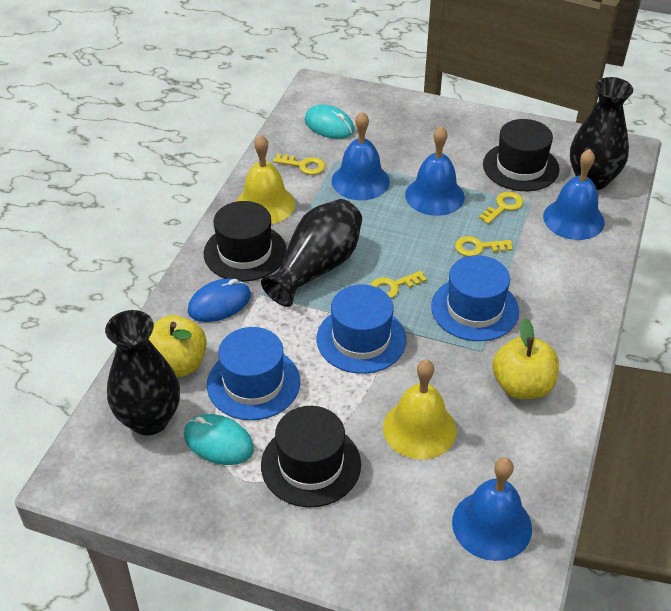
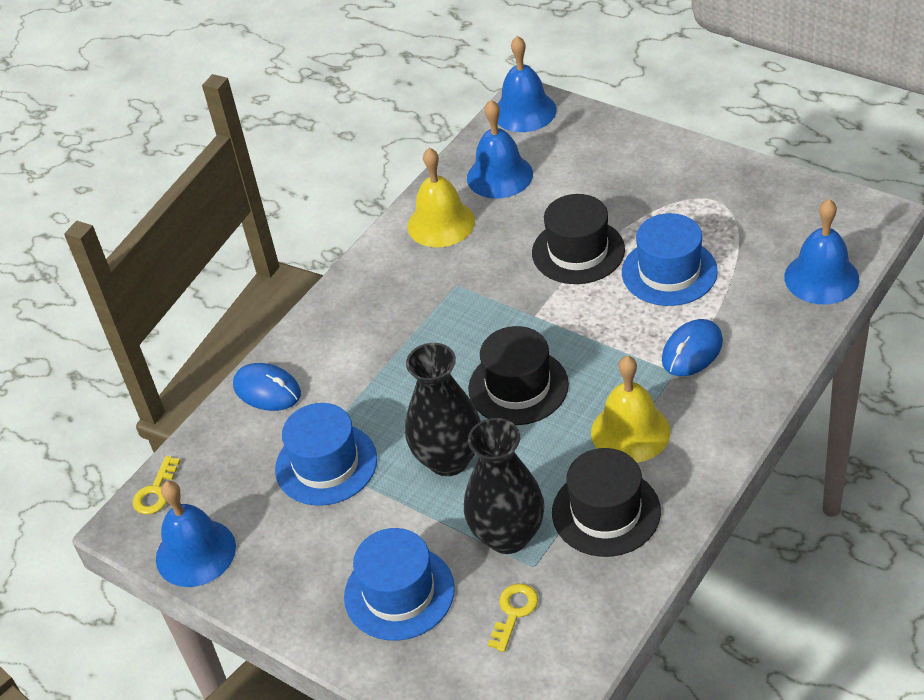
black vase: [105,310,180,436] [261,199,362,307] [570,77,633,190] = 3 -> [405,343,481,476] [464,418,544,554] = 2
blue mouse: [188,279,251,322] = 1 -> [233,363,301,411] [662,319,723,376] = 2
turquoise mouse: [184,414,254,465] [304,104,354,139] = 2 -> none = 0
yellow apple: [149,315,207,377] [492,318,559,399] = 2 -> none = 0
yellow key: [273,154,325,175] [370,271,427,298] [455,236,513,256] [479,192,524,224] = 4 -> [133,456,180,514] [488,584,538,652] = 2

